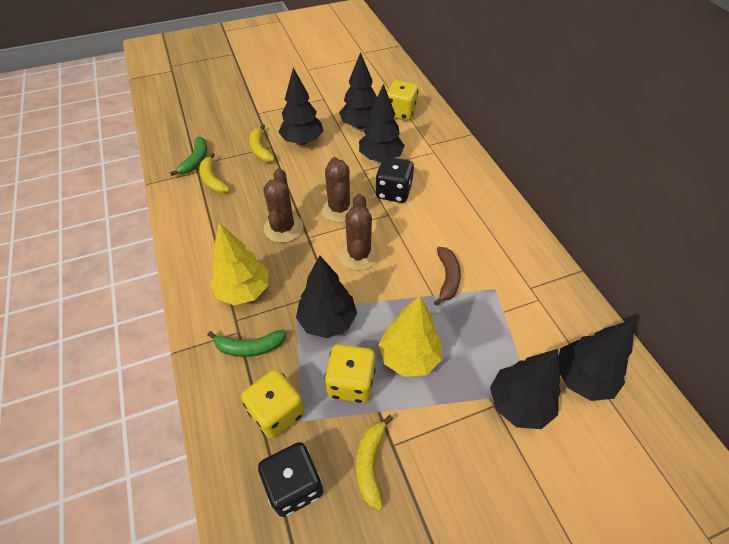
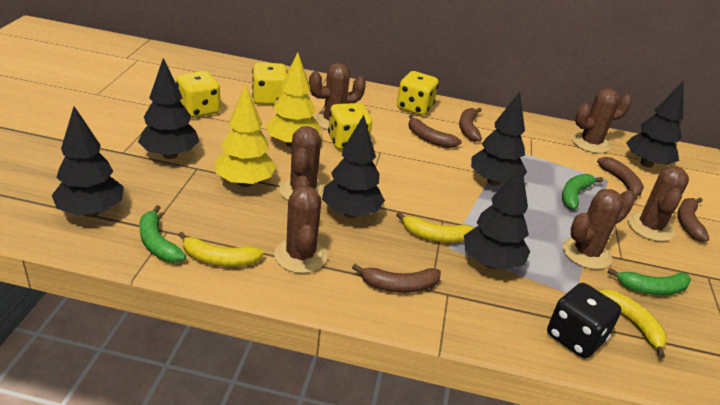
black dice: [258,442,323,517] [375,157,414,203] = 2 -> [547,283,621,358] = 1
brown banana: [434,247,461,306] = 1 -> [352,264,441,293] [409,115,462,148] [459,108,482,142] [597,157,644,200] [678,198,709,242] = 5
brown cactus: [263,168,303,243] [320,157,354,222] [338,194,380,271] = 3 -> [274,176,327,273] [279,126,325,200] [309,63,366,130] [563,189,635,269] [572,88,632,153] [628,166,689,242] = 6
green banana: [170,137,207,176] [207,330,286,357] = 2 -> [140,205,186,262] [562,174,603,210] [607,268,691,295] = 3
yellow dice: [241,369,305,439] [325,344,376,403] [387,80,419,121] = 3 -> [176,71,220,118] [252,63,287,105] [328,103,372,150] [397,71,439,115] = 4

